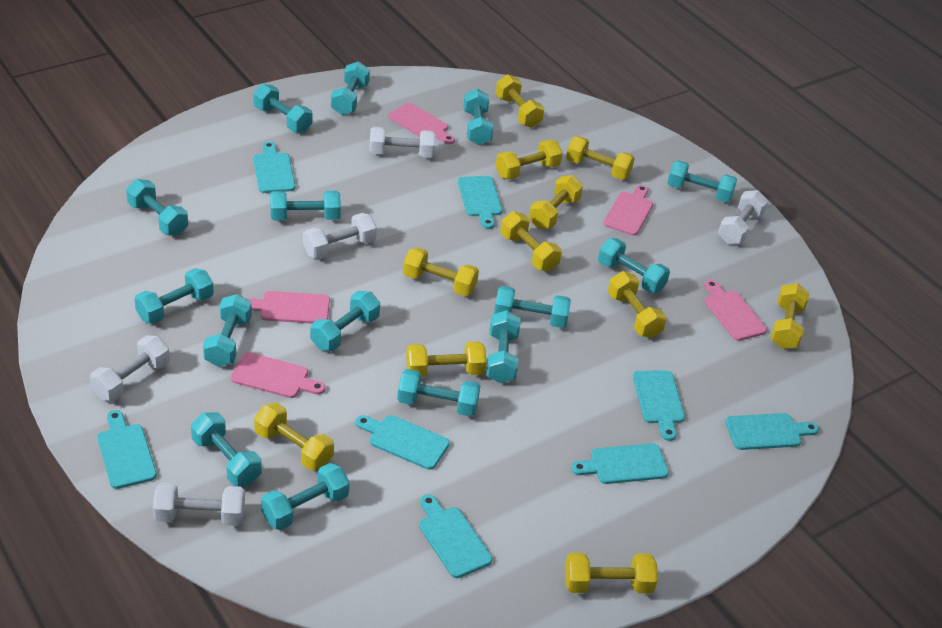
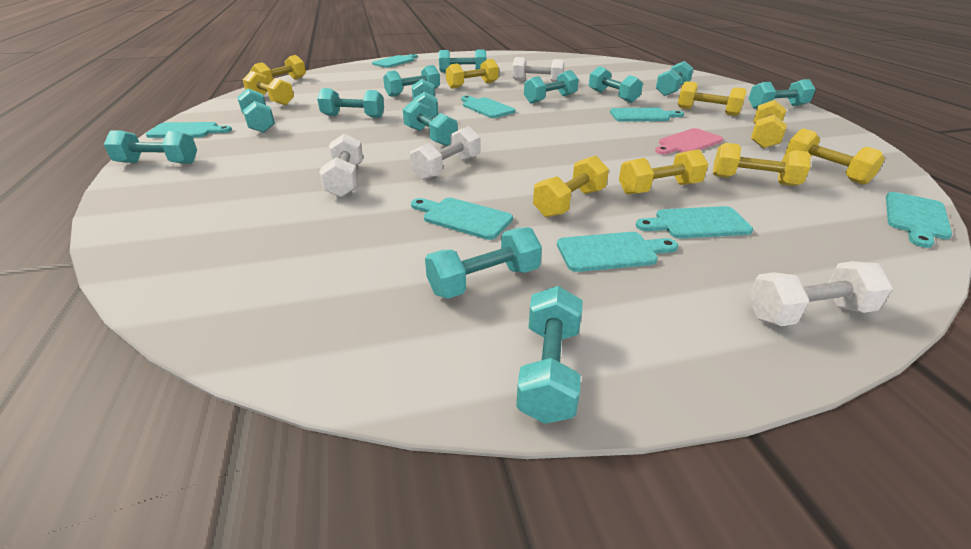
pink cutting board: [231,352,326,398] [246,291,330,324] [388,103,455,144] [603,185,653,236] [705,280,767,341] = 5 -> [655,128,723,155] = 1
turquoise dumbbell: [126,179,188,235] [134,268,214,324] [191,412,262,486] [203,294,252,367] [253,84,312,133] [261,463,350,530] [270,191,341,221] [310,291,380,351] [331,61,370,115] [397,369,480,417] [463,89,493,145] [486,310,521,383] [494,286,571,328] [598,238,670,293] [667,160,737,203] = 15 -> [104,130,197,164] [237,88,275,133] [317,88,384,118] [383,65,440,97] [403,100,458,146] [412,79,438,119] [425,227,542,299] [439,49,486,72] [516,286,582,424] [524,70,579,104] [589,66,643,103] [656,61,694,96] [748,79,816,109] = 13
white dumbbell: [90,335,170,401] [153,482,245,526] [303,213,377,259] [369,127,435,158] [718,190,768,244] = 5 -> [319,134,363,197] [410,126,480,180] [512,57,565,82] [748,261,892,326] = 4
yellow dumbbell: [254,403,334,471] [403,247,479,296] [406,341,487,378] [496,74,545,128] [496,140,563,180] [500,211,562,271] [529,175,583,229] [565,553,658,594] [566,136,635,180] [608,271,667,338] [771,283,809,349] = 11 -> [243,71,294,105] [250,55,306,84] [446,59,499,89] [533,156,609,217] [619,149,708,195] [678,81,747,116] [713,143,811,186] [751,100,787,148] [785,129,885,185] = 9

